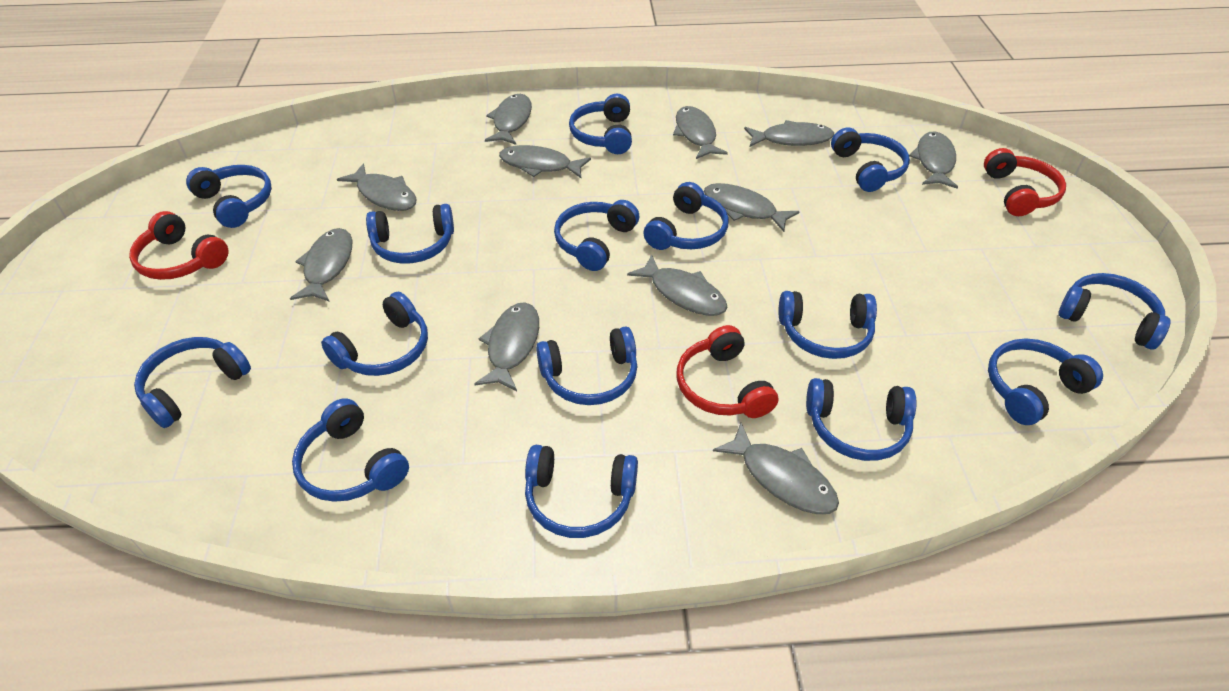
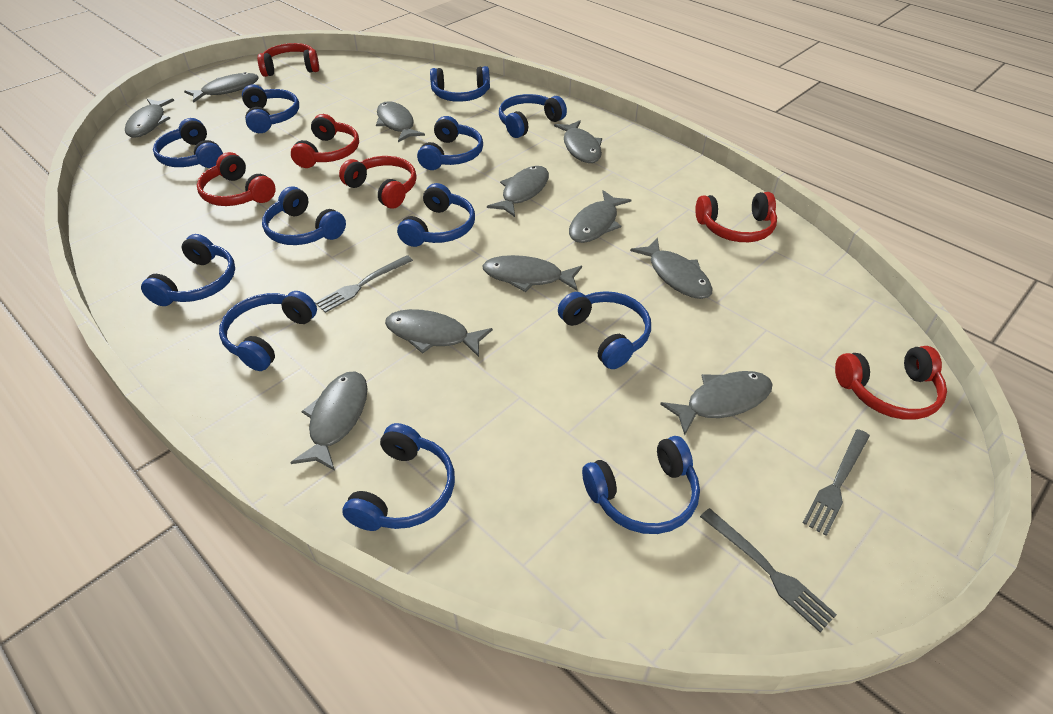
blue headphones: [134,337,251,428] [186,165,272,228] [292,398,409,502] [321,292,428,376] [366,204,454,264] [525,445,638,538] [536,326,637,405] [554,200,639,271] [569,94,632,154] [644,182,729,250] [779,291,877,359] [806,378,917,461] [831,127,910,192] [988,338,1103,425] [1059,273,1171,350] = 15 -> [141,234,235,306] [153,118,223,168] [219,291,317,371] [242,84,299,133] [262,186,346,245] [342,423,455,531] [397,183,475,247] [417,116,483,170] [430,66,490,102] [499,94,567,138] [558,291,651,369] [582,436,700,534] = 12
grey fork: none = 0 -> [315,255,413,313] [700,508,837,632] [803,429,870,536] = 3
red headphones: [129,211,228,280] [677,325,778,418] [984,148,1066,216] = 3 -> [197,152,276,206] [257,43,319,77] [291,114,359,168] [339,156,417,209] [695,192,777,242] [835,346,947,420] = 6

